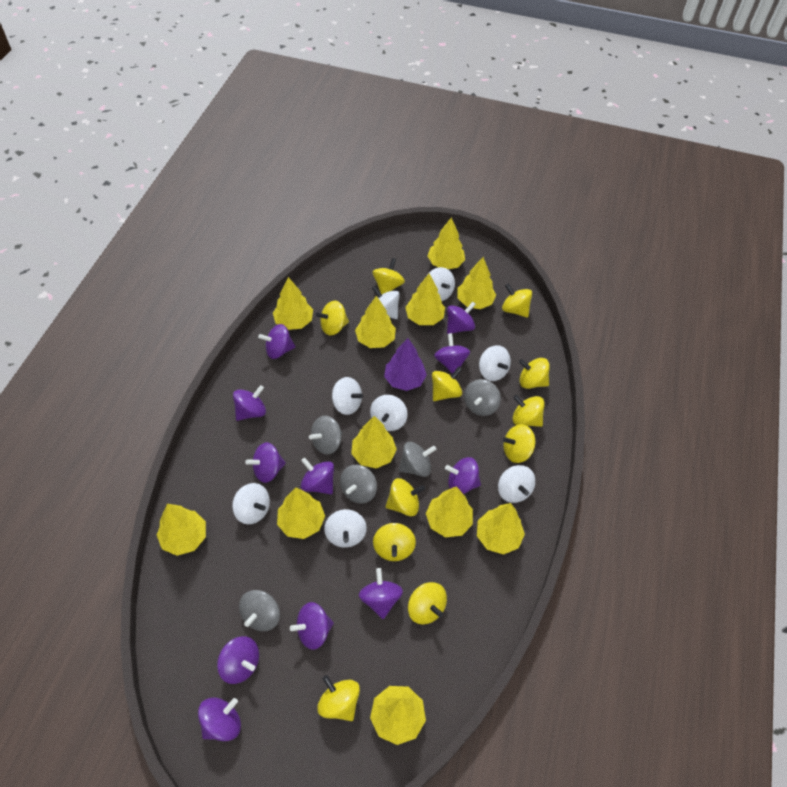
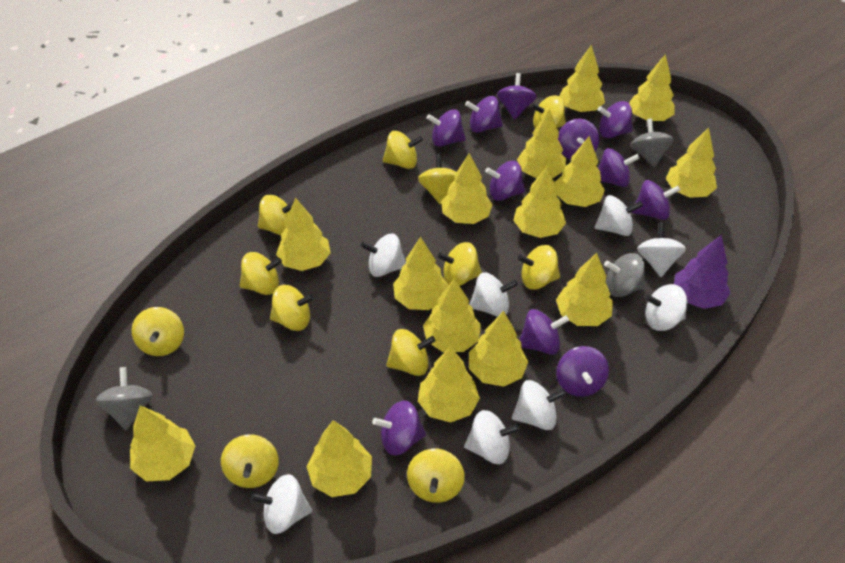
grey spinning top: [239,590,280,631] [309,416,342,455] [340,465,377,504] [399,442,436,477] [464,379,501,416] = 5 -> [96,367,153,431] [604,253,645,297] [631,118,674,168] = 3
yellow spinning top: [316,301,349,336] [317,675,360,721] [372,258,405,294] [373,523,416,561] [386,478,425,516] [408,582,447,624] [432,366,462,401] [502,283,532,318] [503,424,536,463] [513,395,545,427] [519,358,550,389] = 11 -> [132,307,184,356] [221,435,279,488] [240,252,282,295] [258,195,293,236] [270,285,314,331] [383,131,423,169] [386,329,435,376] [407,449,465,503] [418,153,456,205] [437,242,482,286] [518,245,560,290] [531,95,566,128] = 12
yellow tree: [157,504,206,556] [273,277,313,330] [277,487,325,539] [351,416,397,469] [355,296,396,348] [370,686,426,745] [405,274,445,325] [426,486,473,537] [427,217,465,269] [457,257,496,309] [477,503,525,555] = 11 -> [130,405,195,481] [276,198,331,271] [307,420,372,497] [393,237,449,310] [418,346,480,423] [423,278,481,352] [441,153,493,224] [469,311,528,387] [513,166,566,238] [517,109,566,178] [555,136,605,207] [556,253,613,326] [559,45,605,112] [629,54,675,121] [666,127,717,198] = 15

